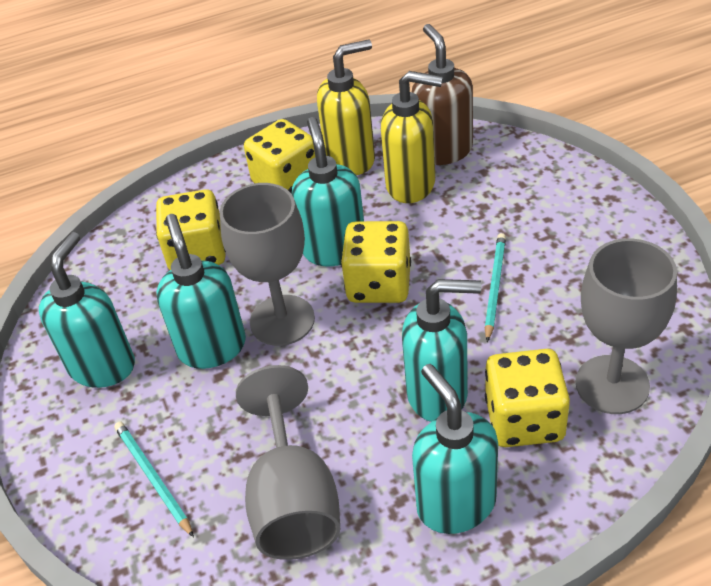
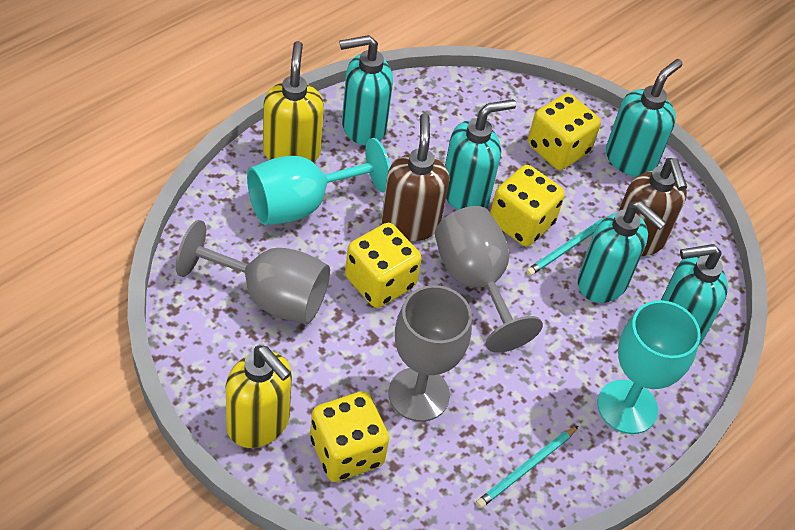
brown soap dispenser: [412,24,473,165] = 1 -> [381,113,449,241] [619,158,687,256] = 2
turquoise goblet: none = 0 -> [247,138,390,225] [598,300,701,434] = 2

